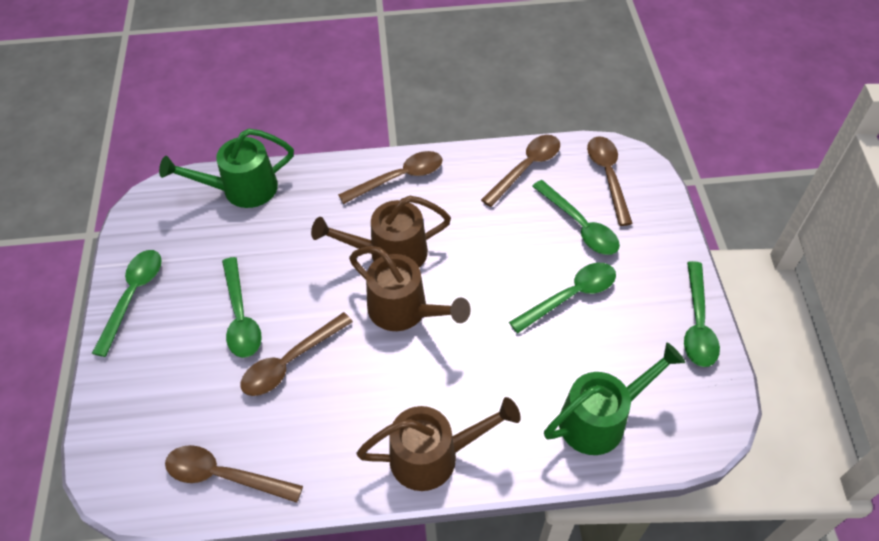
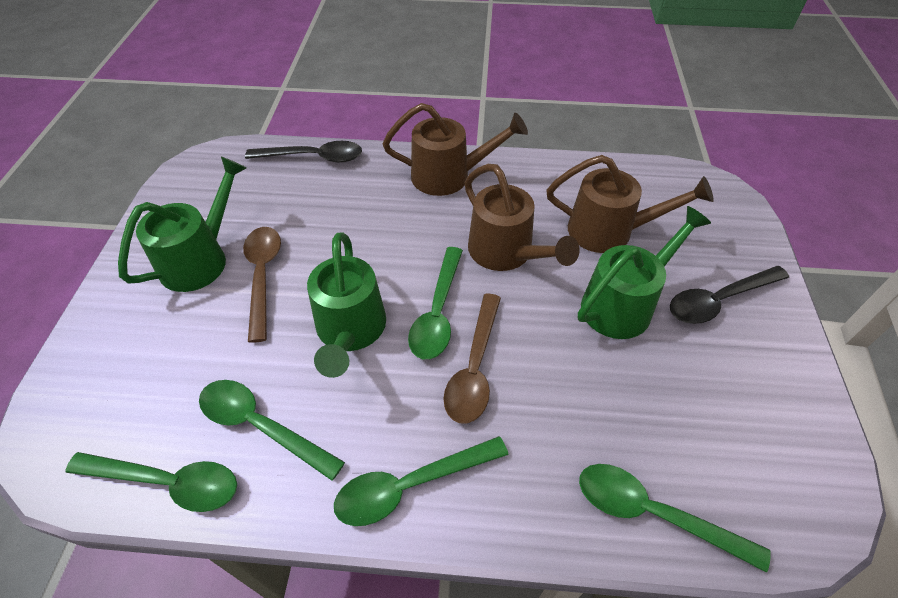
black spoon: none = 0 -> [245,141,362,162] [670,266,789,324] = 2
brown spoon: [165,445,303,503] [241,312,353,396] [338,151,443,204] [481,135,560,207] [587,137,633,226] = 5 -> [243,227,281,343] [444,294,501,423] = 2
green watering can: [159,128,294,208] [544,343,685,455] = 2 -> [118,157,247,292] [307,232,386,378] [578,206,711,339] = 3

